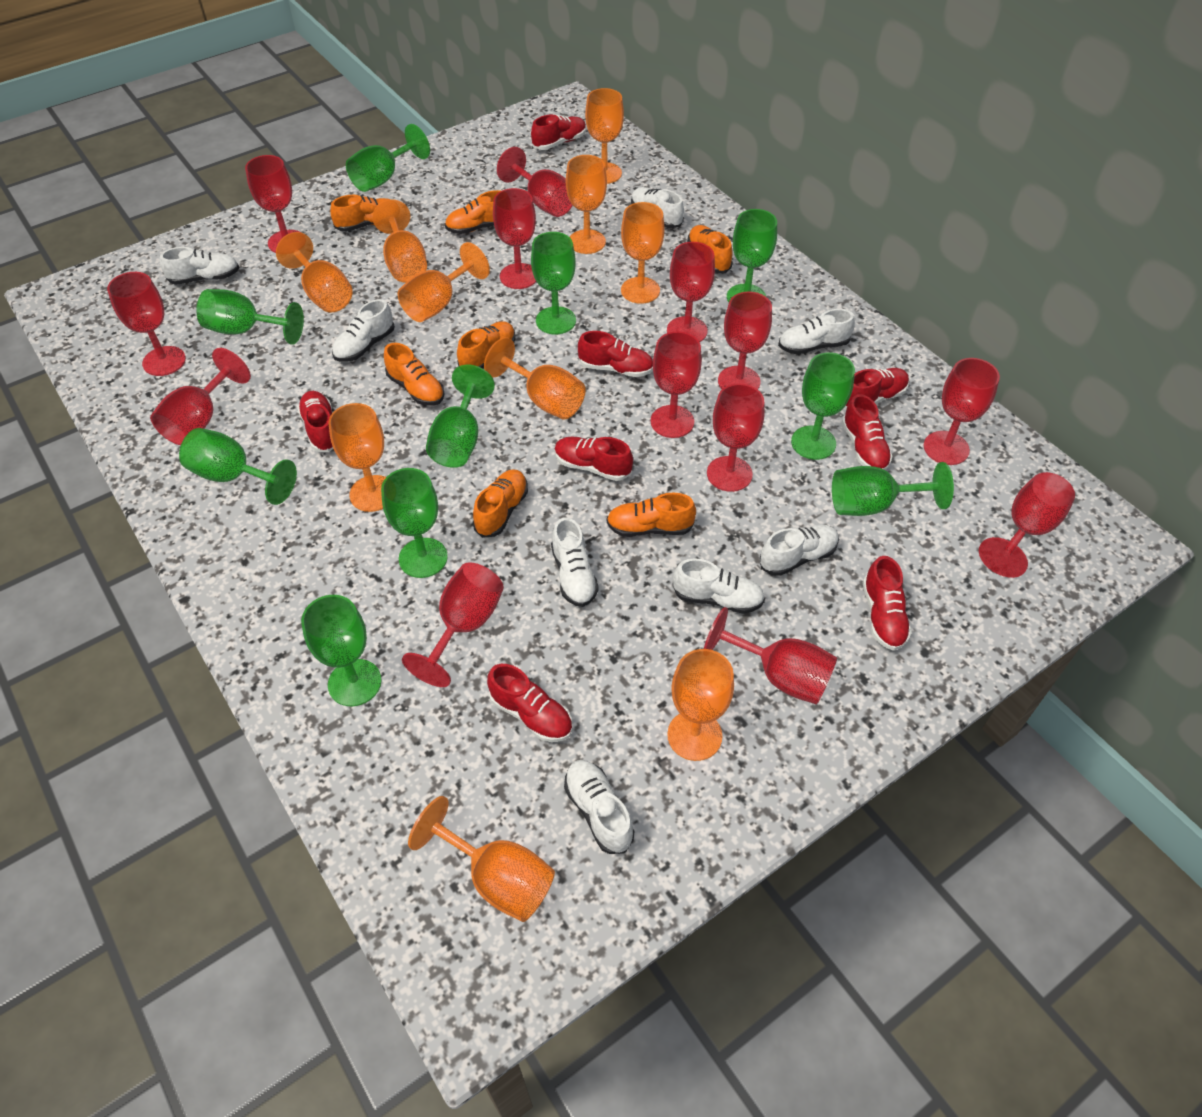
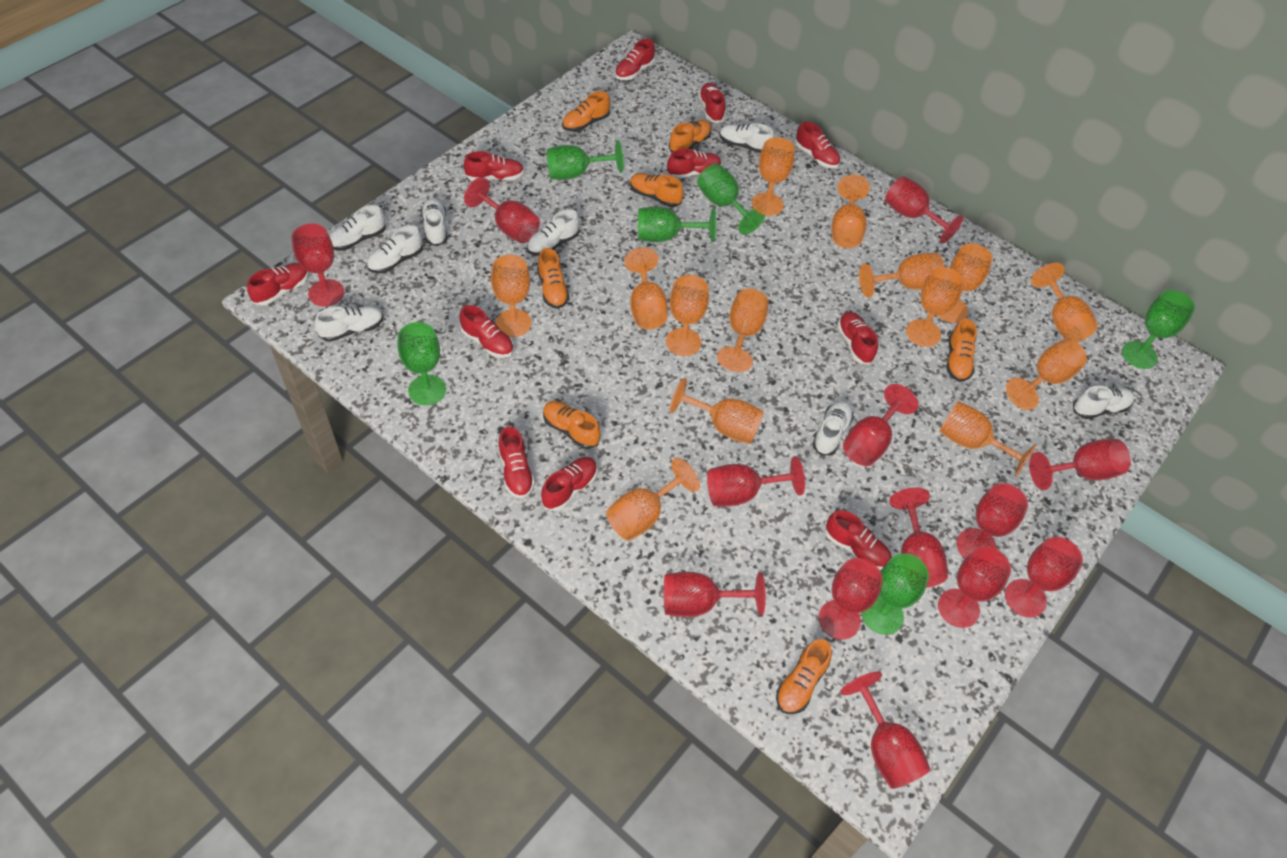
green goblet: [179,428,297,505] [196,289,304,345] [301,595,382,706] [346,124,430,192] [381,468,448,578] [426,364,495,468] [531,232,576,334] [727,209,777,302] [791,352,855,460] [832,462,954,516] = 10 -> [397,322,446,405] [547,140,624,180] [638,207,716,242] [697,164,766,234] [862,553,929,635] [1122,290,1195,369] = 6
orange goblet: [276,232,353,312] [328,403,386,512] [372,200,427,283] [398,242,490,322] [408,796,555,922] [484,337,586,419] [566,155,607,254] [585,88,624,184] [621,202,665,304] [667,649,734,761] = 10 -> [491,255,532,337] [606,458,700,541] [624,248,668,329] [666,275,709,356] [669,378,763,444] [717,288,769,372] [752,137,795,216] [831,175,870,248] [859,253,945,297] [906,267,964,347] [937,243,993,323] [939,401,1037,477] [1006,339,1087,410] [1031,263,1098,342] = 14
red shoe: [297,391,333,452] [487,664,572,742] [531,115,586,150] [555,437,633,481] [578,331,653,377] [842,394,892,470] [844,368,909,409] [863,556,912,651] = 8 -> [247,263,309,306] [459,305,514,358] [464,151,524,181] [498,426,535,498] [541,457,597,511] [615,39,655,80] [667,149,722,179] [698,83,726,123] [795,122,840,168] [826,510,892,570] [837,312,878,365] = 11

